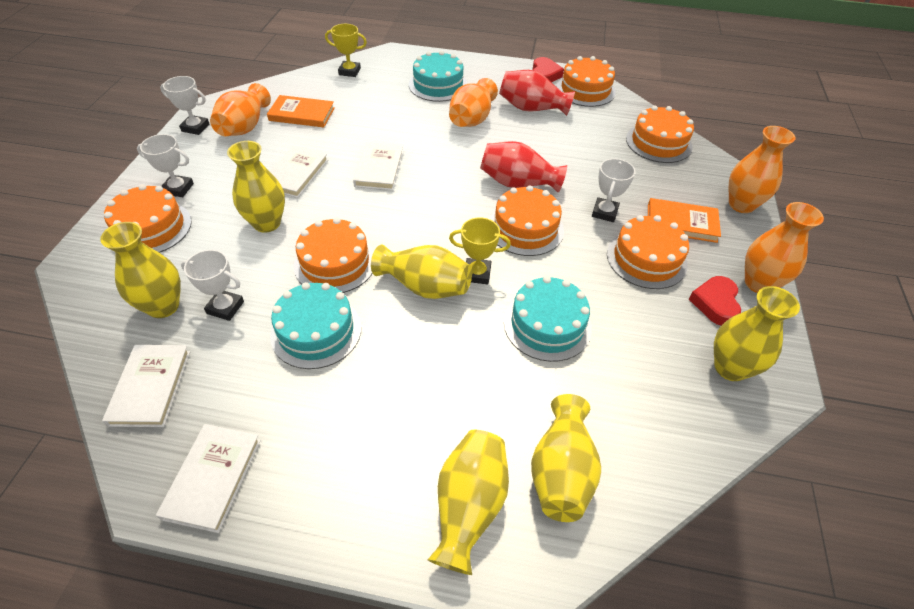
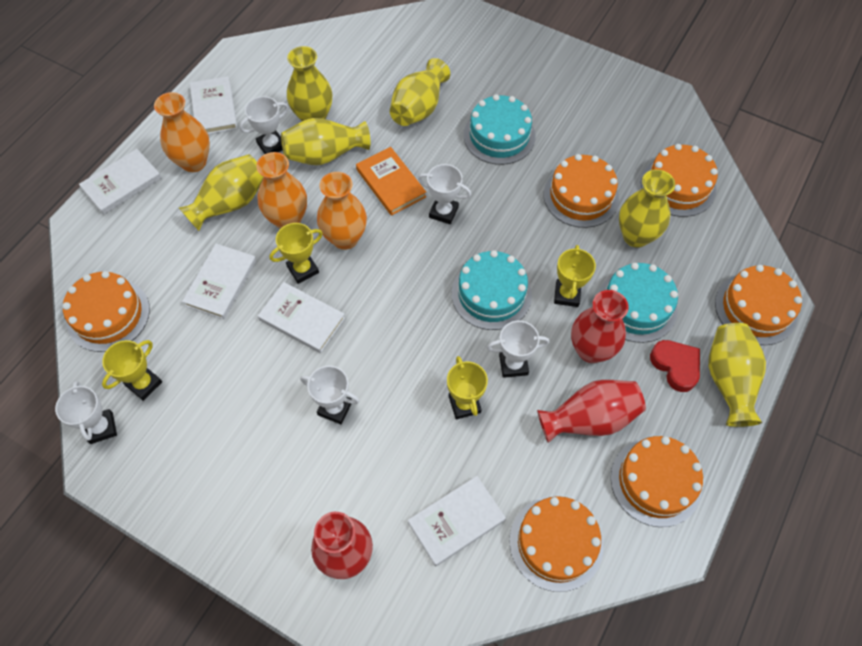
orange book: [267,95,335,127] [648,198,721,243] = 2 -> [356,147,426,216] = 1
orange vase: [210,83,271,136] [449,78,498,127] [729,126,795,213] [745,202,824,293] = 4 -> [154,92,210,172] [256,152,307,229] [317,172,367,250] = 3
red heart: [533,57,564,82] [689,276,741,326] = 2 -> [650,340,700,392] = 1
red vase: [480,141,567,193] [499,70,575,116] = 2 -> [311,512,373,579] [537,380,646,443] [571,290,629,363] = 3
white book: [102,345,190,427] [156,424,261,533] [270,145,328,198] [353,142,404,190] = 4 -> [79,149,162,215] [182,244,256,320] [190,76,237,134] [258,282,345,353] [408,476,506,566] = 5
white trophy: [137,134,194,197] [160,76,210,135] [181,250,244,321] [592,159,635,222] = 4 -> [55,381,117,444] [240,96,288,154] [300,366,359,424] [418,164,471,224] [487,321,549,378] = 5
yellow trophy: [325,24,367,77] [449,217,511,284] = 2 -> [102,340,162,401] [270,223,323,284] [447,356,488,419] [554,245,596,307] = 4

